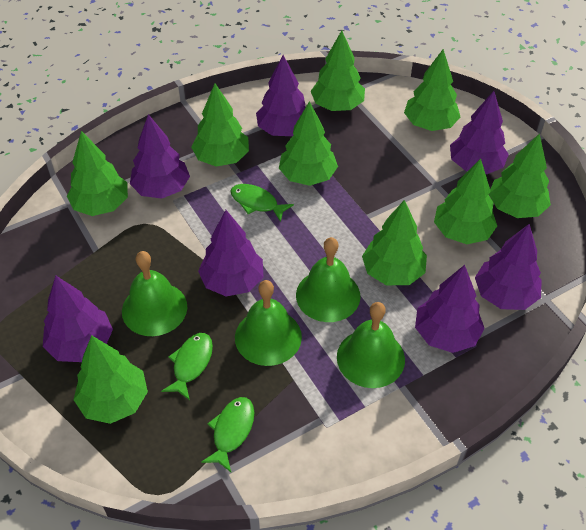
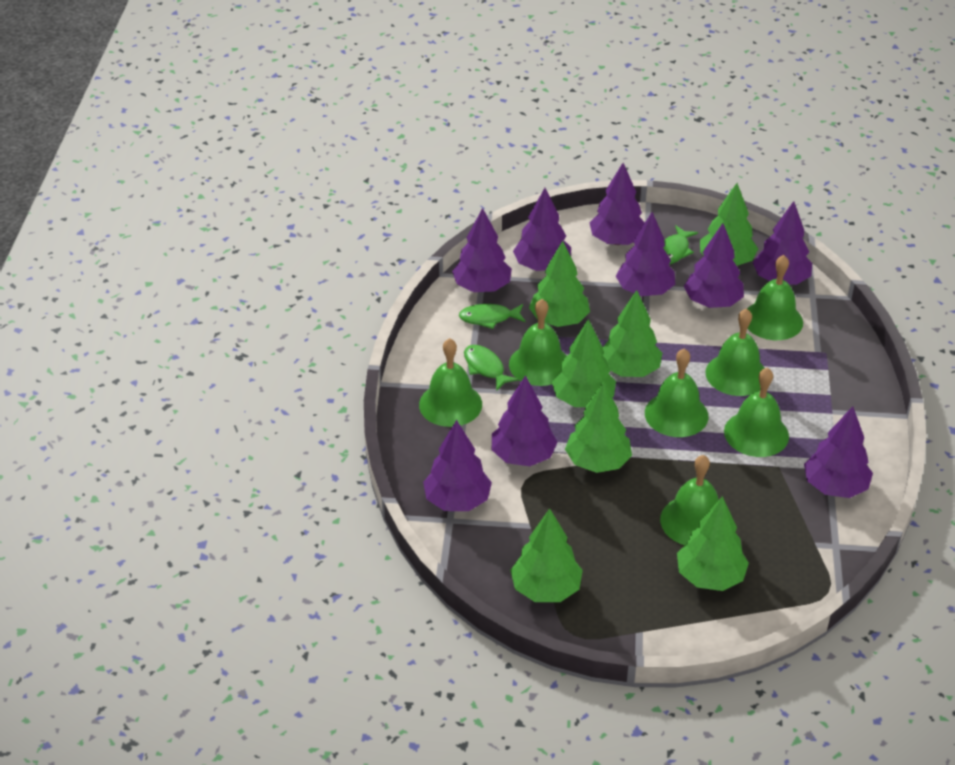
green bell: [122,251,188,336] [235,280,302,366] [296,237,361,322] [337,302,405,388] = 4 -> [419,338,482,427] [509,299,567,386] [645,348,709,437] [660,455,719,545] [705,308,765,396] [724,367,789,457] [747,255,803,340] = 7
green tree: [67,131,128,216] [74,335,148,424] [191,84,249,167] [279,101,338,186] [311,30,365,111] [362,200,427,285] [404,49,460,131] [434,159,497,244] [489,133,551,218] = 9 -> [510,508,583,602] [529,241,590,327] [552,319,616,407] [565,382,632,473] [602,290,662,377] [677,496,749,591] [700,183,758,266] = 7
purple tree: [43,276,113,362] [130,114,190,199] [198,210,263,296] [256,55,306,136] [415,265,485,353] [450,91,509,174] [475,224,542,310] = 7 -> [423,420,492,511] [452,208,512,292] [492,375,558,466] [513,188,571,271] [590,163,645,245] [616,212,675,296] [684,223,744,308] [753,201,812,285] [804,406,873,498] = 9

